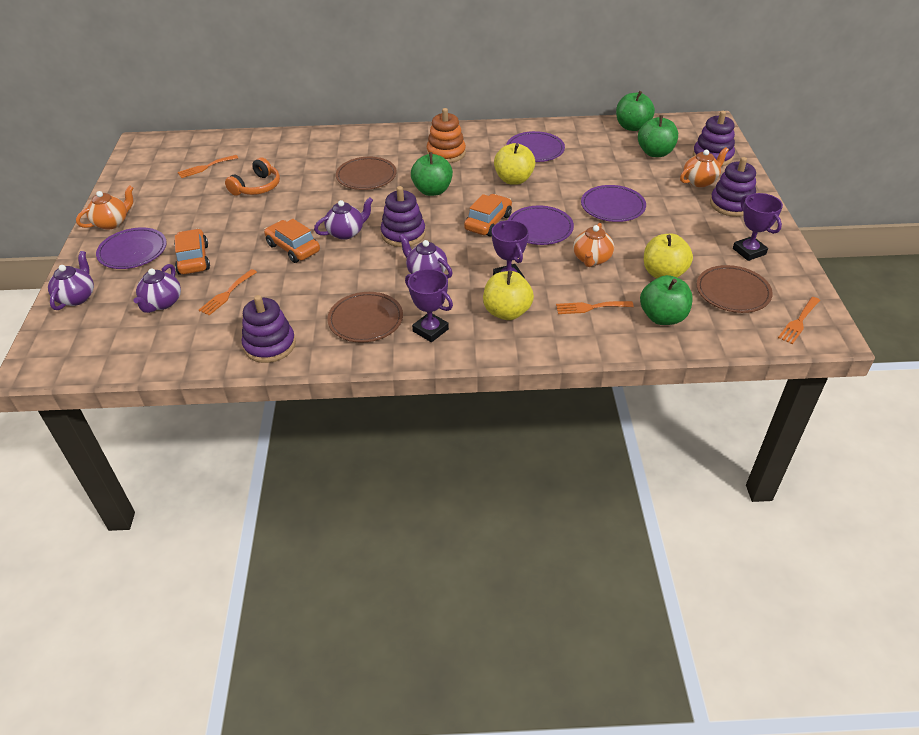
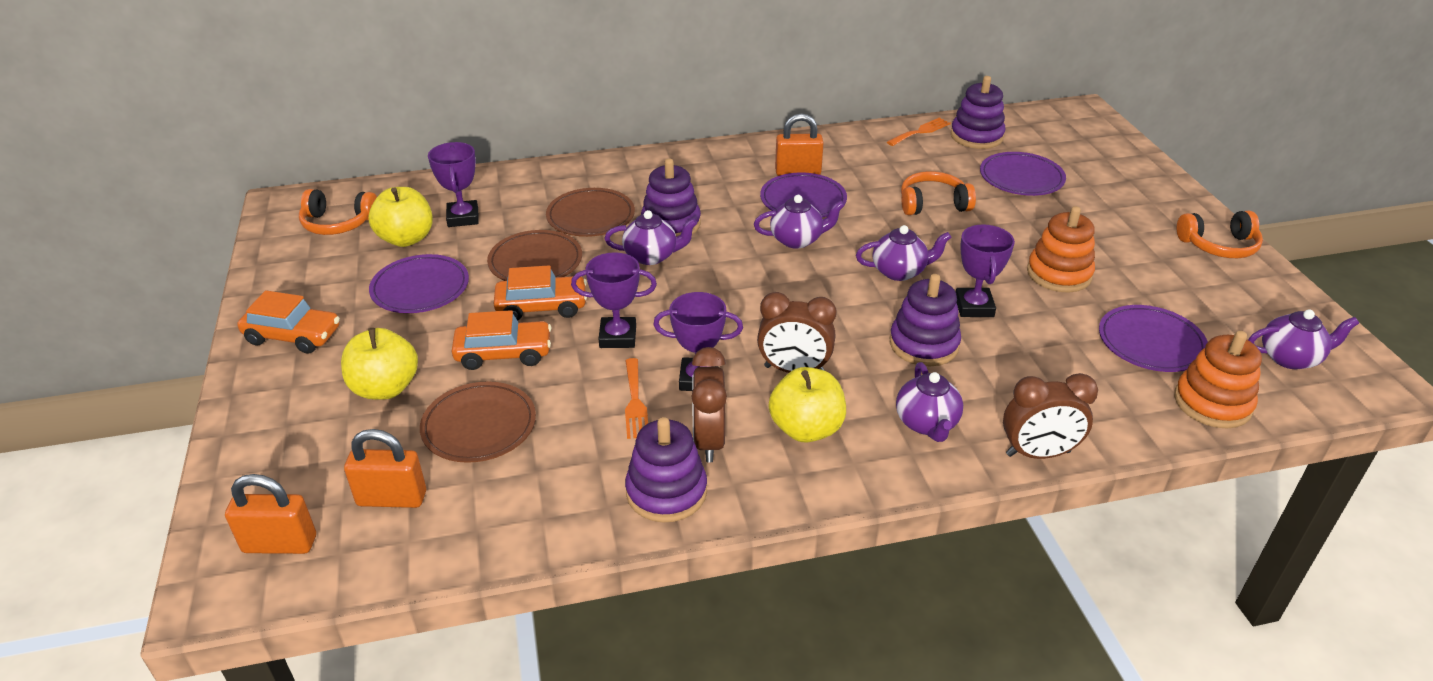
brown clock: none = 0 -> [691,347,727,463] [757,292,837,373] [1003,373,1098,459] = 3
green apple: [411,152,453,196] [616,91,655,131] [638,115,678,157] [640,275,693,325] = 4 -> none = 0
orange fork: [178,155,238,178] [199,269,257,315] [556,301,634,314] [778,297,820,344] = 4 -> [625,358,648,439] [887,117,951,146] = 2
orange headphones: [225,157,280,196] = 1 -> [299,189,377,235] [901,171,976,215] [1177,211,1263,258] = 3
orange padlock: none = 0 -> [225,474,316,554] [344,429,426,508] [775,113,824,176] = 3
orange stacking toy: [427,108,466,163] = 1 -> [1027,206,1095,293] [1174,331,1262,429] = 2
orange teapot: [76,185,134,230] [573,223,614,267] [680,147,729,187] = 3 -> none = 0
purple teapot: [48,251,94,310] [133,264,181,313] [314,197,373,240] [399,234,452,278] = 4 -> [605,210,697,265] [754,195,844,249] [856,225,952,281] [896,362,963,442] [1248,310,1359,369] = 5
purple trophy: [405,269,453,342] [492,220,529,278] [733,193,783,261] = 3 -> [428,142,479,227] [571,252,657,348] [653,292,743,391] [956,225,1015,317] = 4

